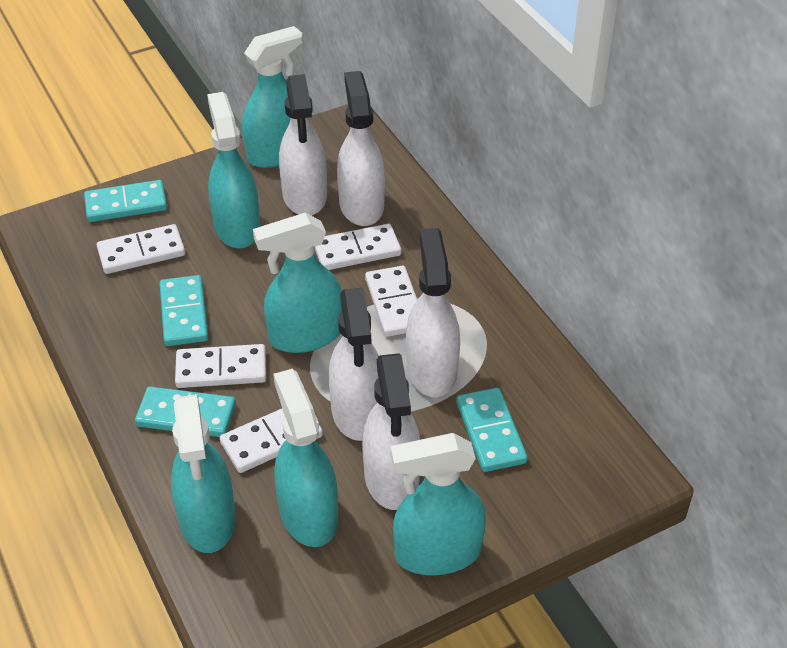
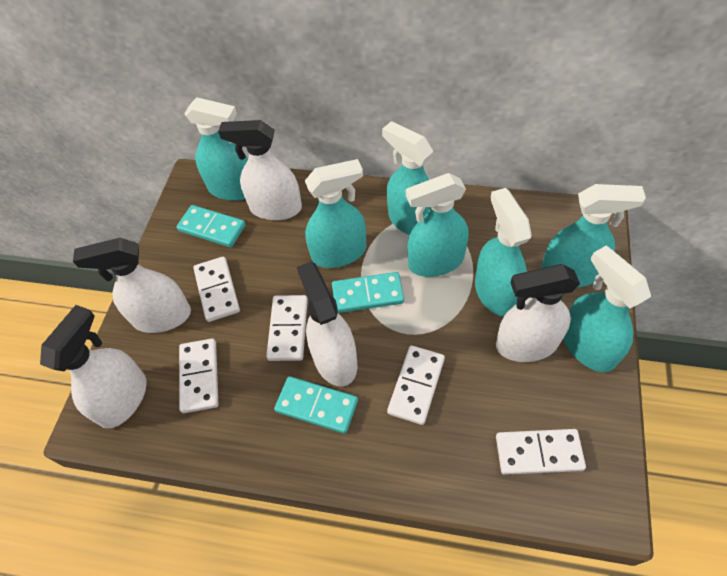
turquoise domino: [84,180,167,222] [135,386,236,437] [159,275,208,346] [456,388,528,472] = 4 -> [176,205,246,247] [274,376,358,434] [332,272,404,313] = 3
turquoise spray bottle: [171,394,236,553] [207,92,260,249] [242,26,303,168] [253,213,342,353] [273,369,338,547] [391,433,486,575] = 6 -> [184,97,248,201] [305,159,366,268] [382,121,433,235] [406,173,469,277] [475,188,532,317] [541,184,646,287] [563,246,651,372] = 7

